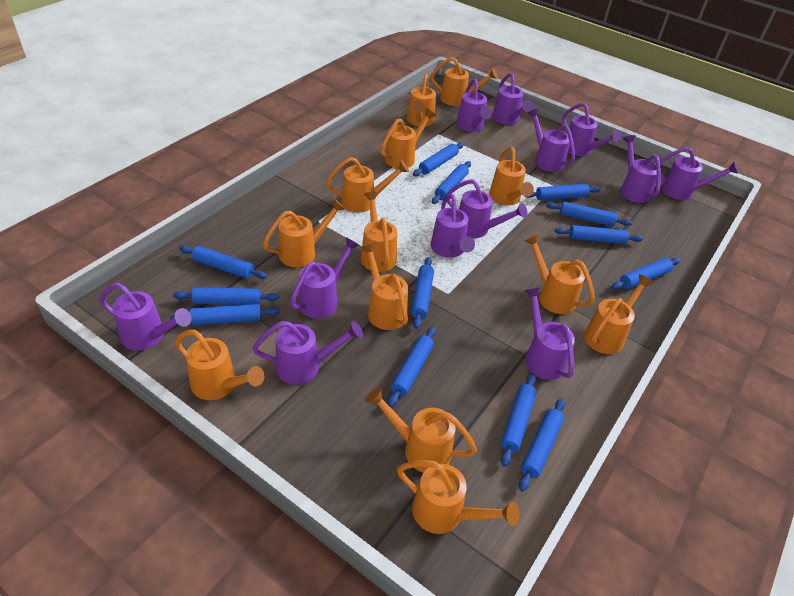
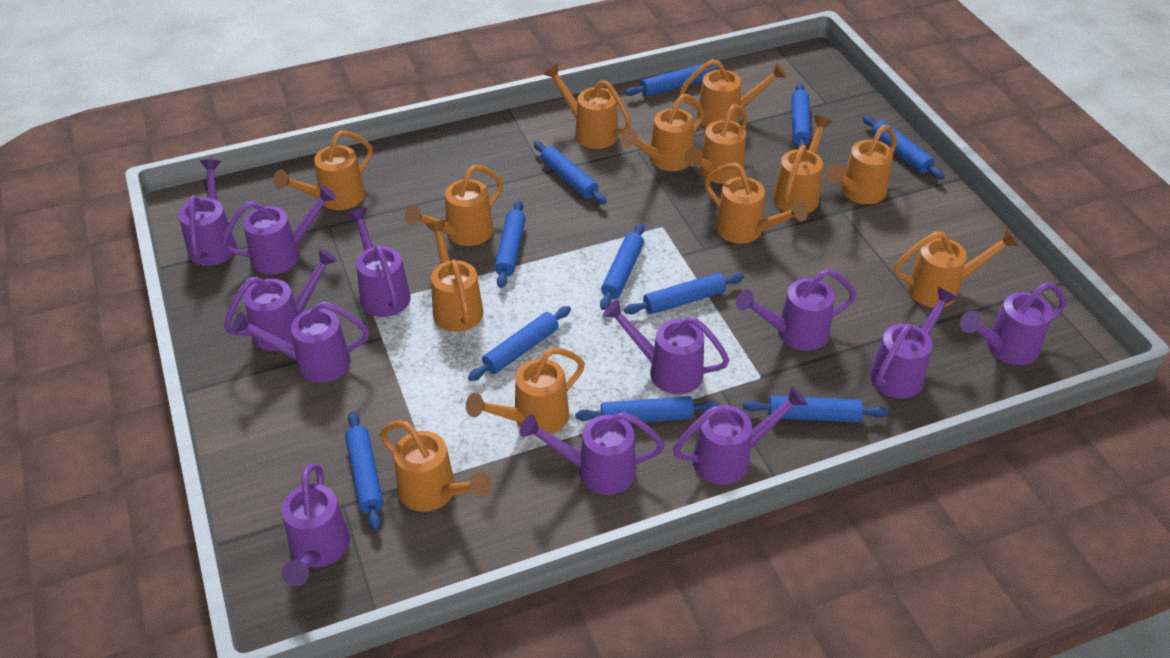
blue rolling pin: [170,304,280,325] [173,287,279,305] [179,246,268,279] [388,326,436,407] [411,257,434,329] [413,142,464,176] [432,161,471,204] [501,373,536,467] [519,398,565,492] [524,184,601,200] [546,201,632,226] [555,225,643,244] [611,258,681,290] = 13 -> [345,411,384,531] [468,306,571,381] [495,200,526,288] [533,141,607,205] [575,396,719,423] [600,223,645,310] [624,273,744,314] [625,64,720,96] [743,396,888,423] [791,83,811,149] [863,115,944,180] = 11

